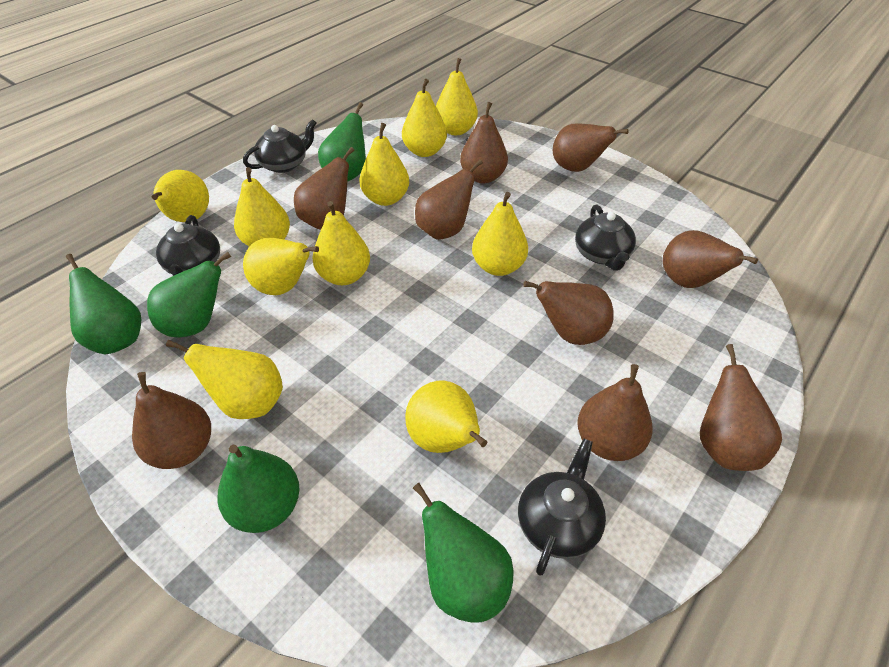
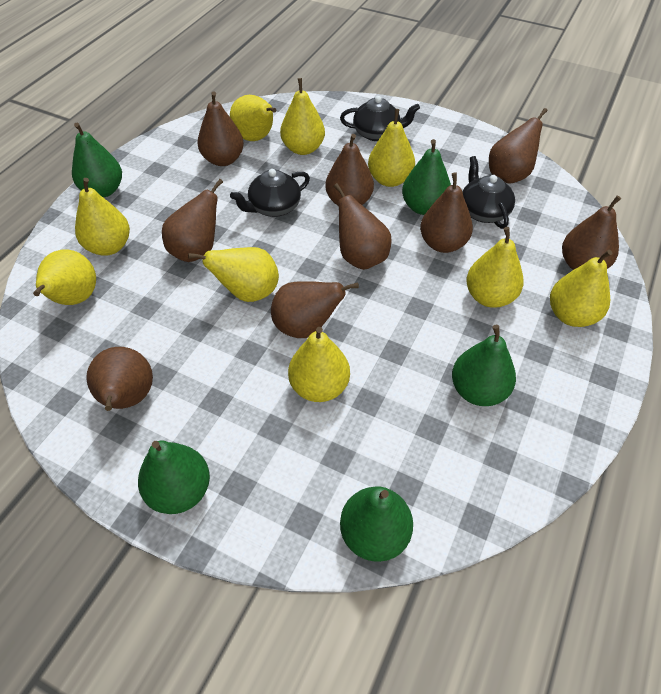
black teapot: [156,215,220,276] [243,119,316,173] [518,439,606,576] [575,204,636,271] = 4 -> [230,169,310,217] [340,96,420,141] [462,156,515,229] = 3
yellow pear: [152,170,209,222] [166,340,283,419] [234,167,290,246] [243,238,319,295] [312,201,370,285] [359,123,409,206] [402,79,447,157] [405,381,487,453] [436,58,478,135] [472,192,528,276] = 10 -> [33,249,96,305] [75,178,130,256] [188,247,279,302] [230,95,276,141] [280,78,325,155] [288,327,350,402] [368,109,415,187] [466,227,524,308] [550,250,612,327] = 9

